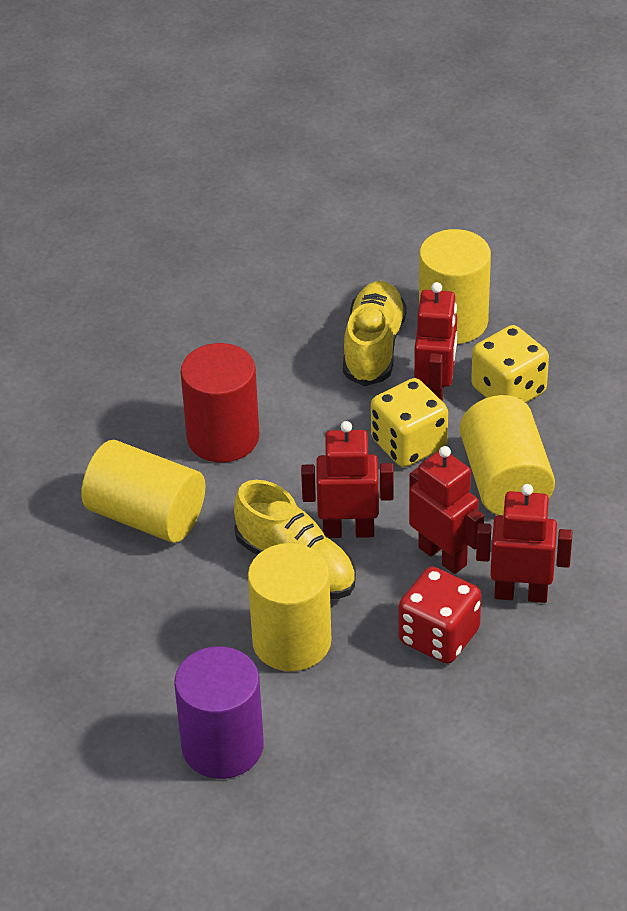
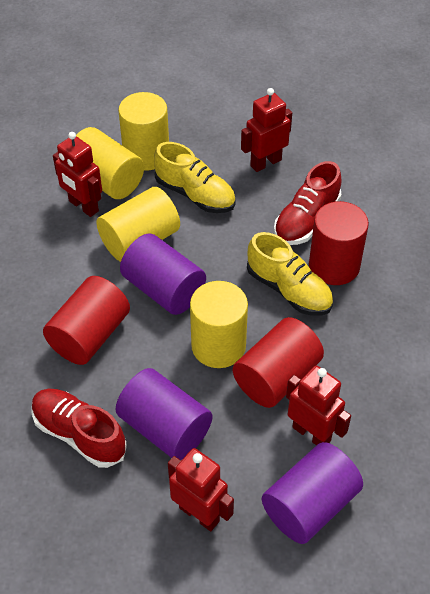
purple cylinder: [174,646,264,779] = 1 -> [116,368,212,460] [120,234,206,315] [262,442,363,544] = 3
red cylinder: [181,343,259,462] = 1 -> [43,276,130,365] [233,317,324,408] [309,201,369,285] = 3
red dice: [398,567,481,664] = 1 -> none = 0
red shoe: none = 0 -> [31,389,127,468] [274,161,342,245] = 2
yellow dice: [371,378,448,467] [471,325,549,403] = 2 -> none = 0

